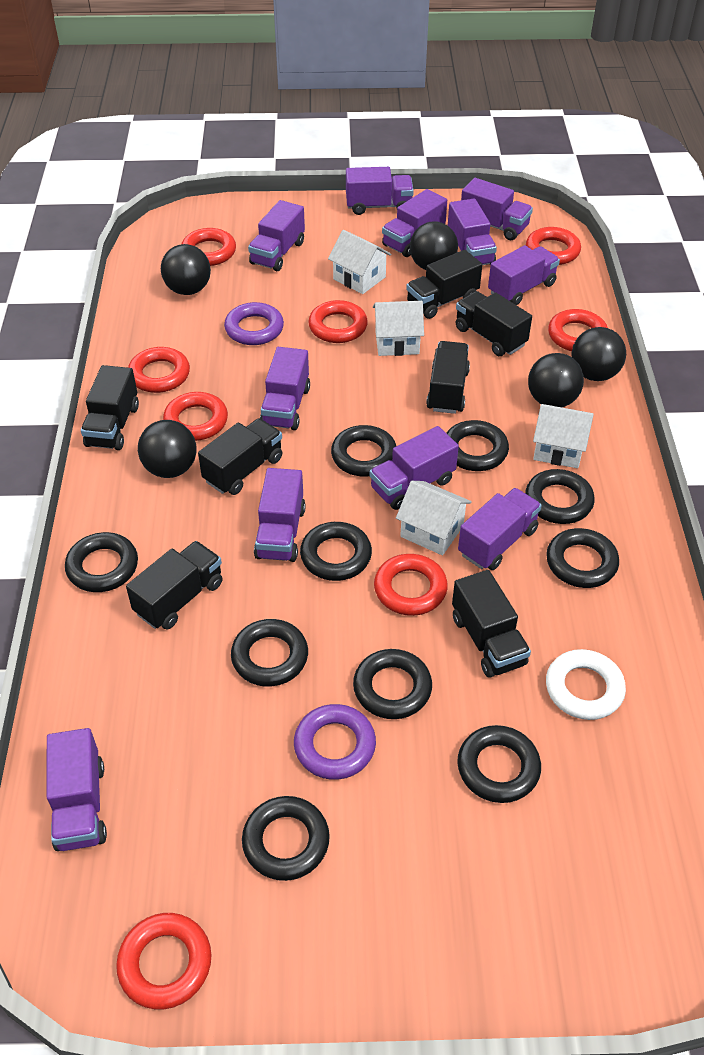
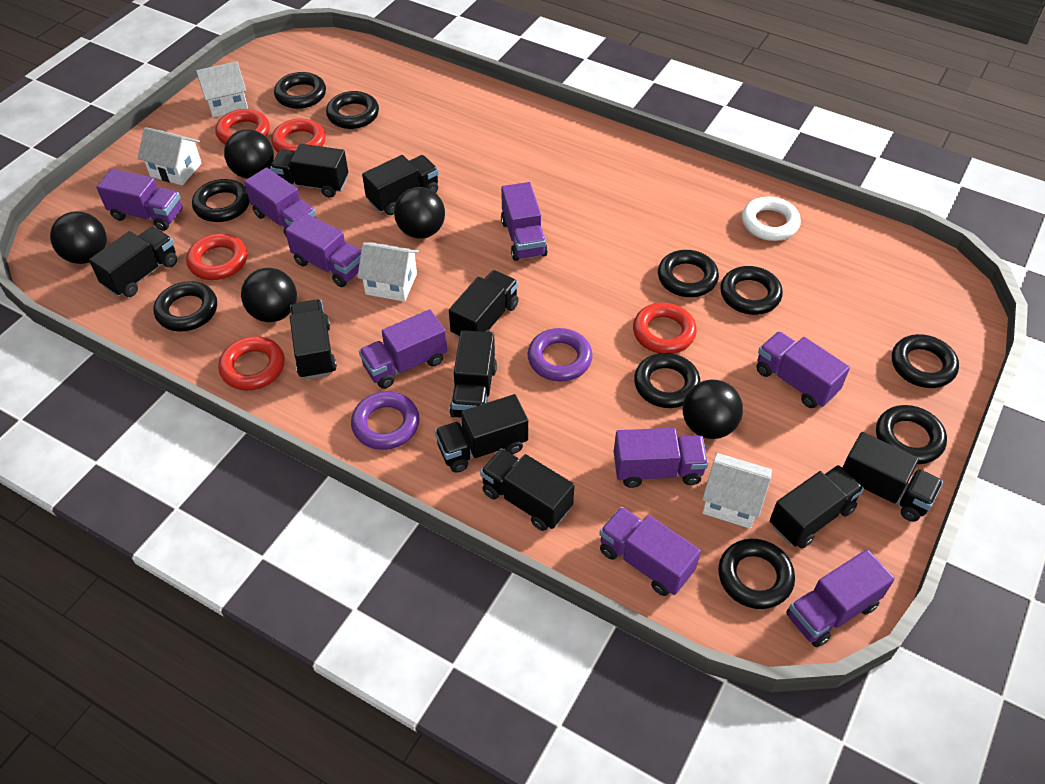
black truck: [81,365,139,450] [126,541,223,630] [198,418,282,495] [406,250,482,319] [426,341,470,414] [452,570,531,678] [456,291,532,356] = 7 -> [89,227,177,297] [270,144,348,198] [290,300,337,379] [362,155,439,215] [435,394,528,473] [449,270,519,338] [450,330,497,418] [480,448,575,531] [770,465,864,548] [842,432,943,522] = 10
purple truck: [47,728,107,851] [248,200,305,271] [254,468,306,562] [260,347,310,430] [346,167,414,215] [370,426,459,510] [382,189,447,257] [448,198,497,265] [458,488,542,570] [461,178,533,240] [488,245,560,305] = 11 -> [96,169,183,231] [244,167,316,237] [285,213,361,287] [359,309,447,389] [501,182,548,261] [599,507,701,596] [614,428,708,488] [756,331,850,408] [786,550,895,647] = 9
red ring: [116,913,211,1009] [128,347,190,393] [163,392,228,441] [182,228,236,266] [308,300,368,343] [374,554,448,616] [526,227,581,265] [548,309,608,351] = 8 -> [186,234,247,280] [216,109,270,145] [218,336,285,390] [271,118,326,152] [633,303,697,354] = 5

